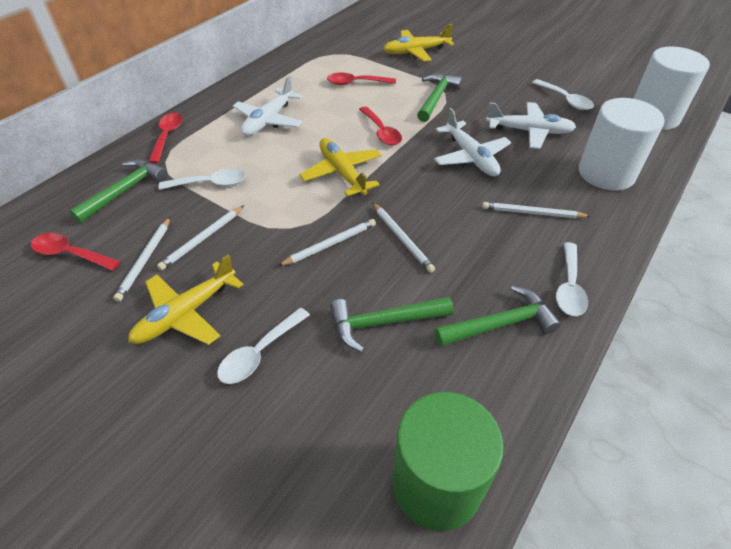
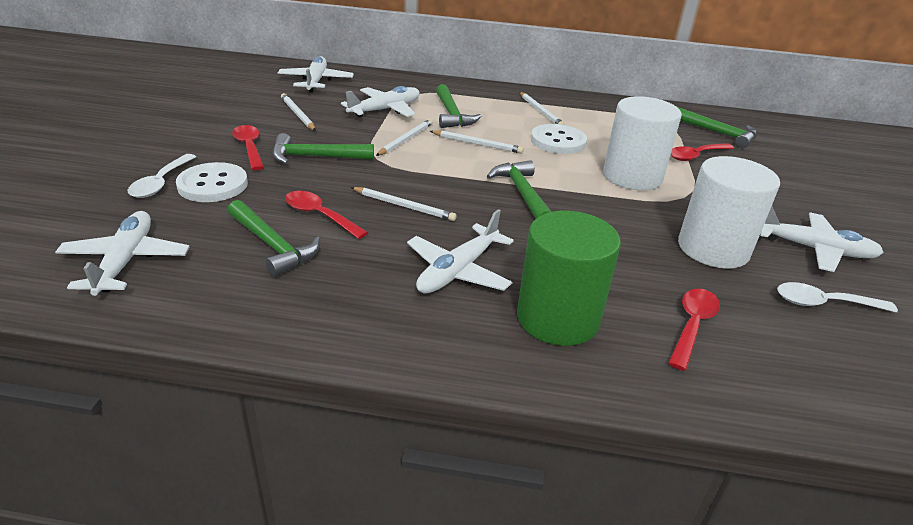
green hammer: [69,159,168,223] [330,297,454,352] [417,74,462,122] [434,286,561,347] = 4 -> [228,200,320,277] [273,133,374,164] [436,84,482,128] [487,160,551,219] [676,106,757,148] = 5
white button: none = 0 -> [176,162,248,202] [531,124,587,154] = 2
white plane: [233,76,303,136] [434,108,511,176] [486,102,576,149] = 3 -> [55,211,189,296] [278,56,354,93] [341,86,420,117] [407,209,514,293] [760,206,884,272] = 5
white spoon: [159,169,246,190] [217,308,310,384] [532,79,594,110] [556,242,588,316] = 4 -> [128,154,196,198] [777,282,898,312] = 2
yellow plane: [128,254,244,345] [299,138,382,197] [383,24,454,62] = 3 -> none = 0

